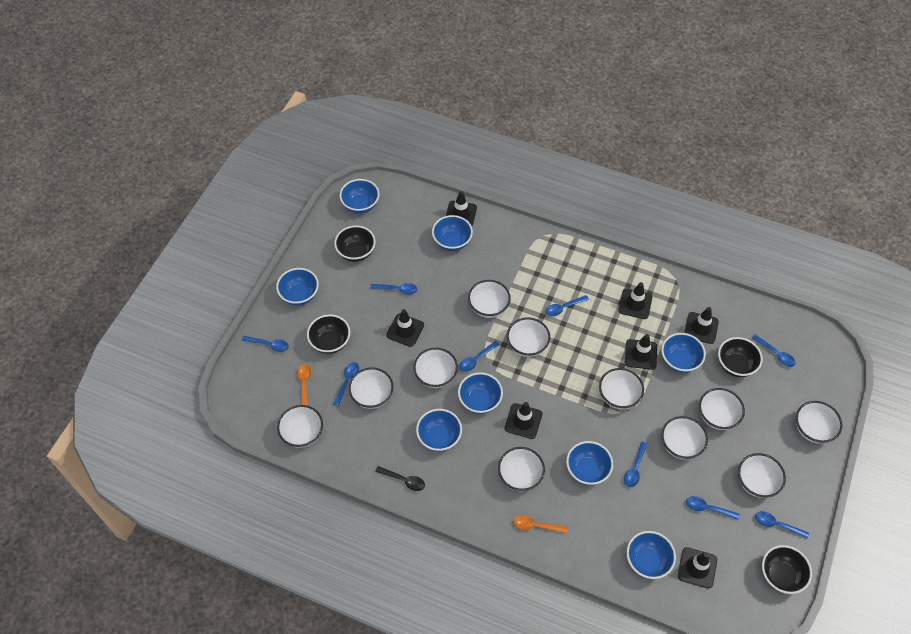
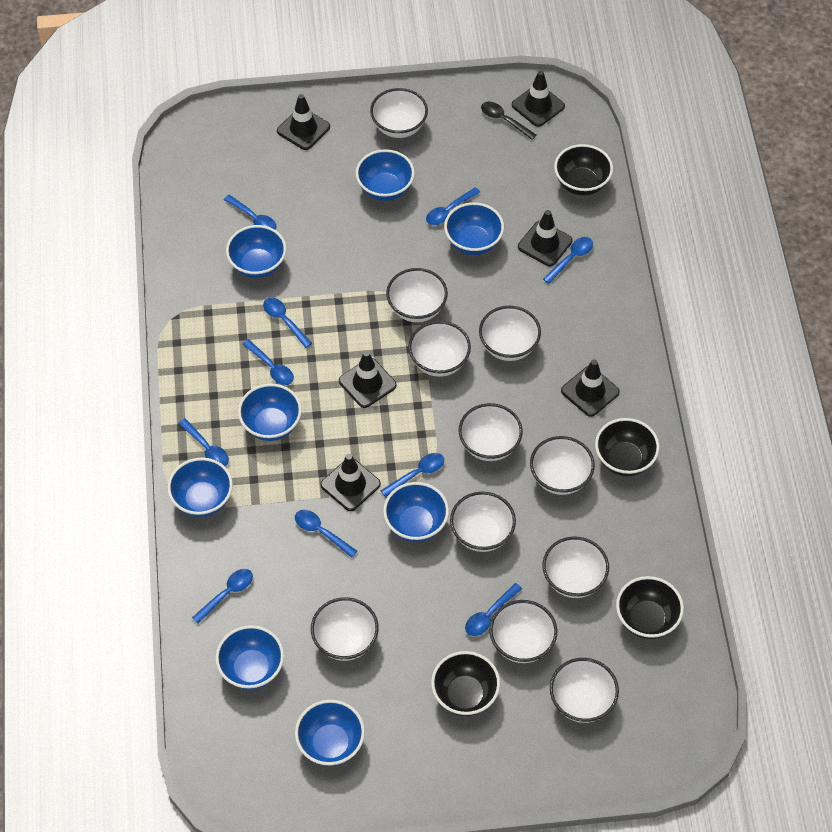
black traffic cone: [386,309,424,347] [446,191,477,226] [505,402,542,439] [618,282,652,319] [625,334,657,370] [678,547,717,589] [684,307,719,344] = 7 -> [277,94,330,150] [320,454,381,511] [339,351,397,408] [512,71,565,127] [518,210,573,266] [561,359,620,417] = 6
blue spoon: [242,336,289,352] [333,362,359,406] [370,283,417,295] [459,341,499,372] [545,295,589,316] [624,442,647,487] [686,496,740,520] [752,334,796,367] [755,511,809,539] = 9 -> [178,418,229,466] [192,569,253,624] [224,195,277,230] [242,339,294,385] [263,298,312,348] [295,510,357,558] [381,453,444,497] [426,187,480,225] [465,583,522,636] [543,237,593,284] = 10
orange spoon: [297,364,311,405] [513,515,568,534] = 2 -> none = 0

